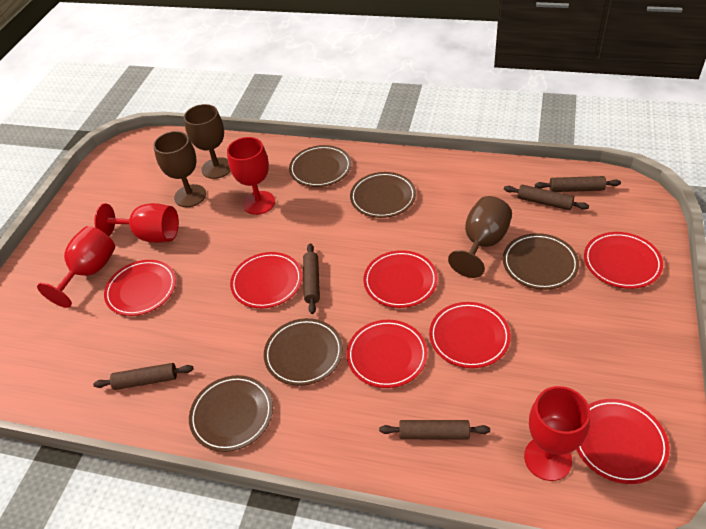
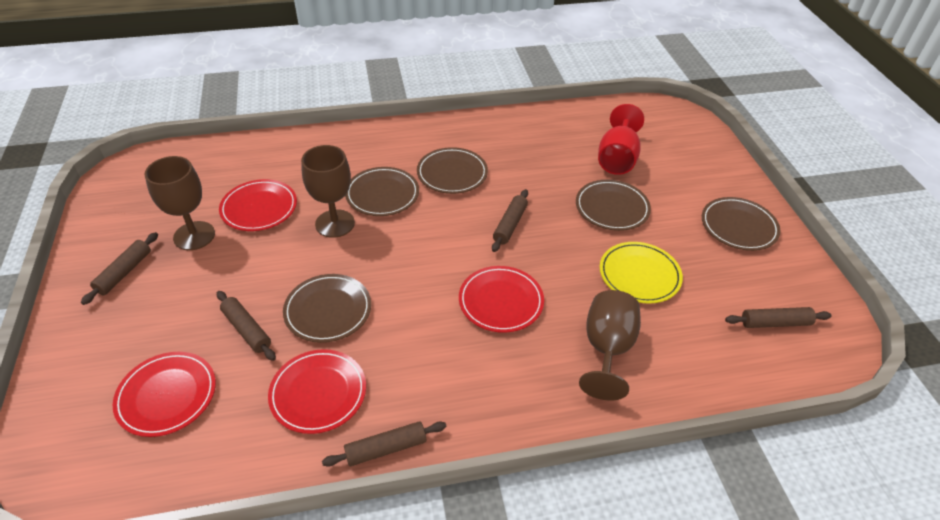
red goblet: [37,226,115,308] [94,203,179,243] [227,137,275,215] [524,386,590,481] = 4 -> [598,104,644,175] = 1
red plate: [104,260,176,316] [230,252,302,308] [347,320,428,388] [363,250,438,308] [429,302,511,368] [576,399,670,484] [584,232,663,289] = 7 -> [113,352,216,437] [219,179,297,231] [268,349,366,434] [459,266,544,333] = 4
yellow plate: none = 0 -> [600,242,683,304] = 1

